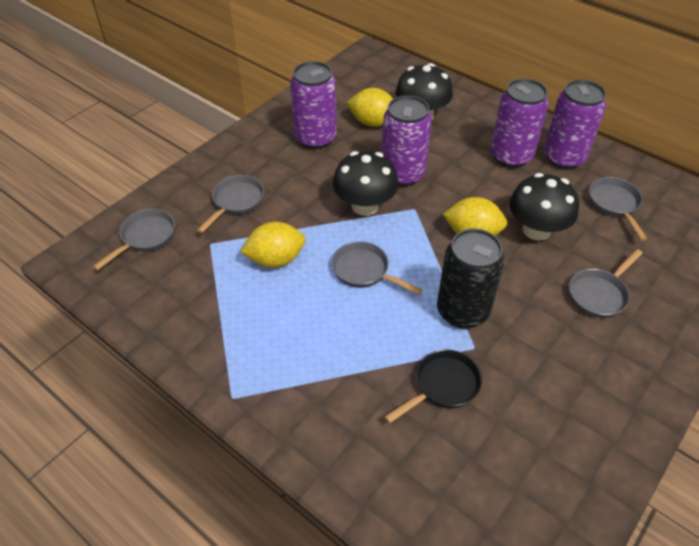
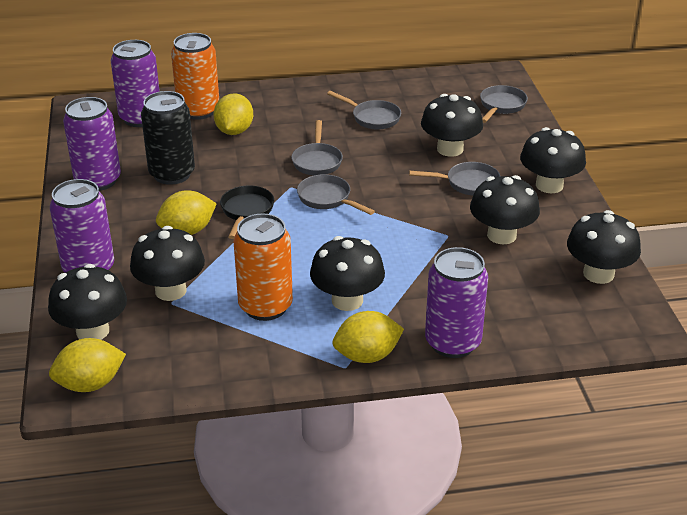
black mushroom: [333,151,398,216] [396,63,453,119] [509,173,579,241] = 3 -> [48,264,127,340] [130,226,205,301] [310,236,385,311] [421,94,483,157] [470,175,540,245] [520,127,586,193] [567,210,641,284] = 7
orange can: none = 0 -> [171,33,219,120] [233,214,293,321] = 2
yellow lemon: [240,222,306,268] [347,88,393,127] [443,197,507,235] = 3 -> [49,338,126,392] [156,190,217,235] [213,93,253,135] [333,311,404,363] = 4

